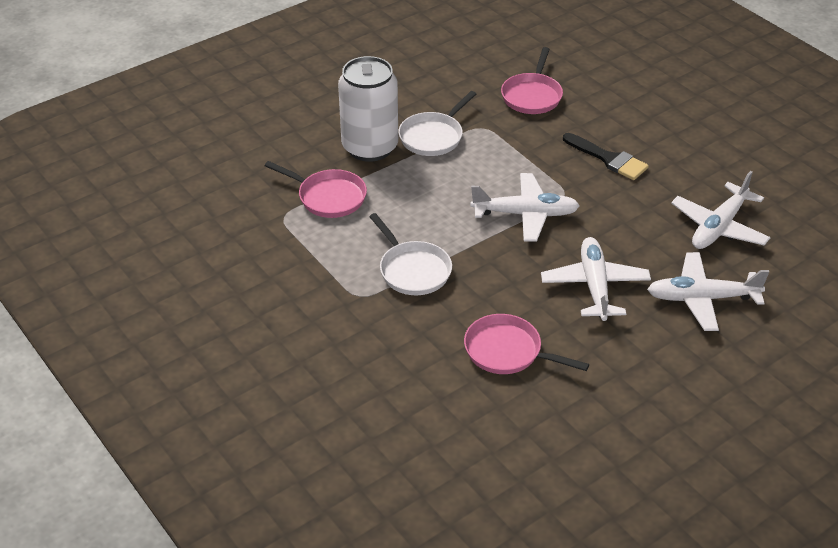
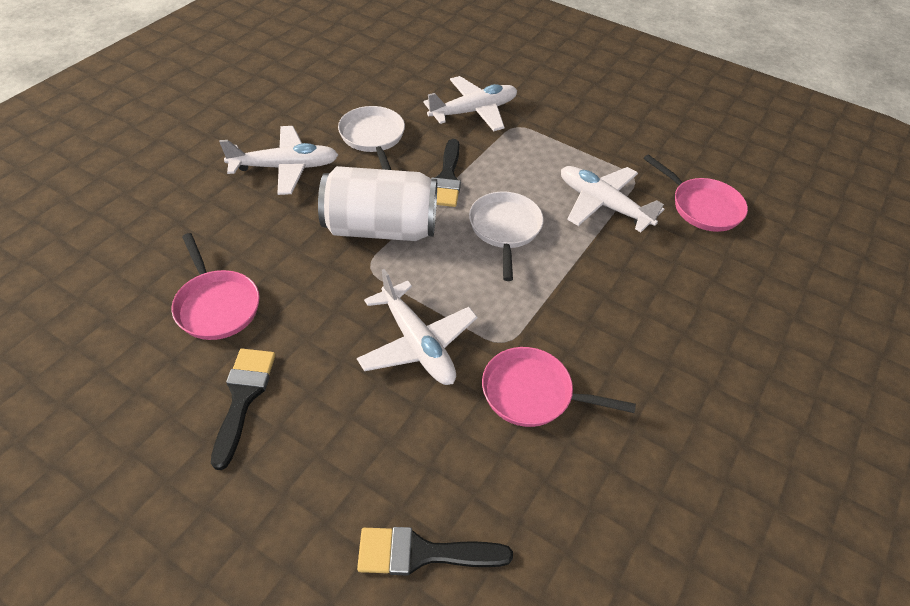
black brush: [563,133,649,180] = 1 -> [211,349,275,470] [357,527,513,576] [431,139,461,207] = 3

